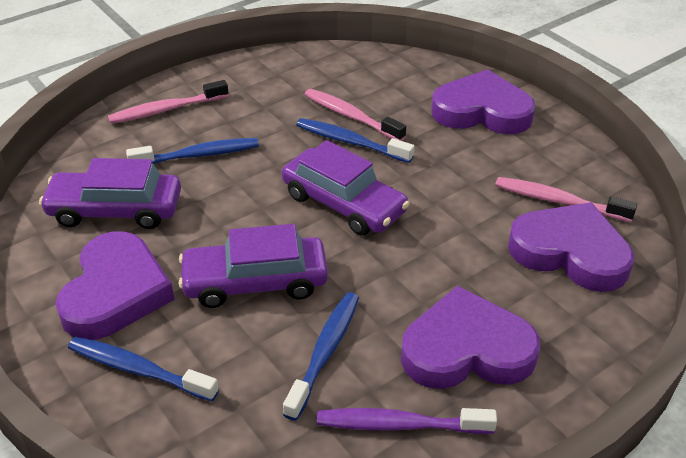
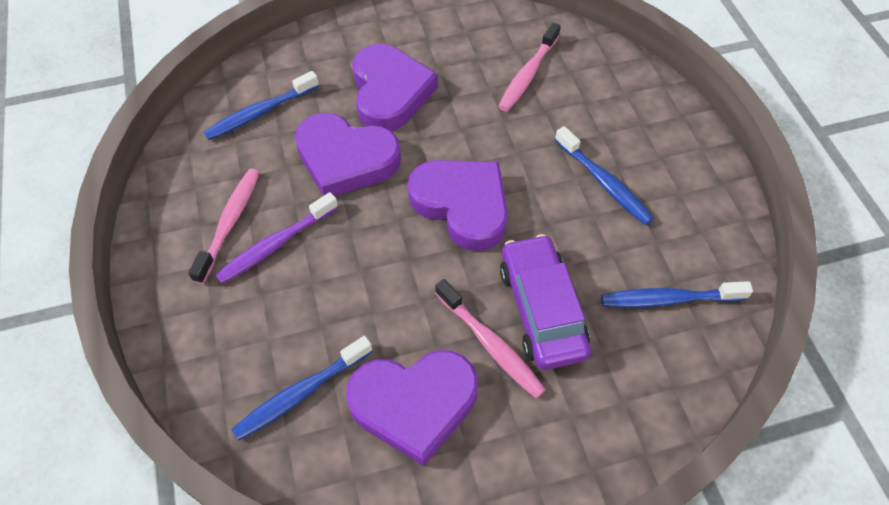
purple car: [39,158,181,229] [178,224,328,308] [282,140,410,235] = 3 -> [500,234,591,370] = 1

